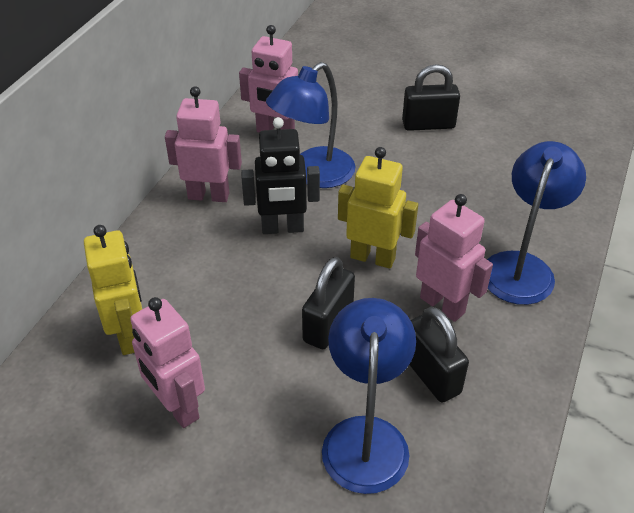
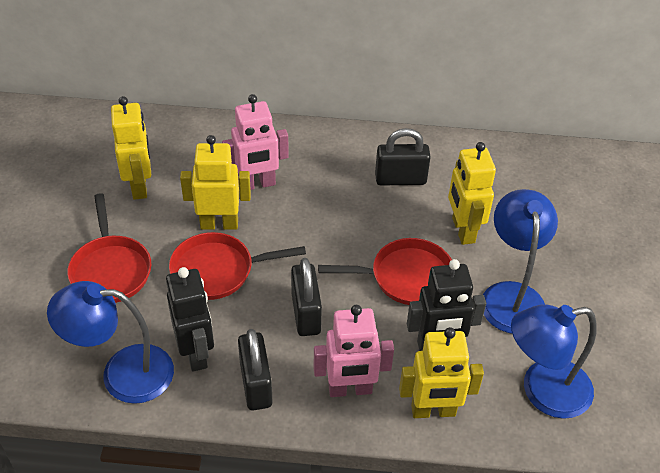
black robot: [241,117,320,234] = 1 -> [166,267,214,372] [407,259,486,351] = 2
pink robot: [130,297,205,428] [165,86,242,202] [239,25,298,133] [415,194,493,322] = 4 -> [222,94,289,190] [313,305,394,397] = 2
red pan: none = 0 -> [67,193,151,303] [169,232,306,300] [318,238,452,305] = 3
yellow robot: [84,225,142,355] [338,147,418,269] = 2 -> [111,96,151,200] [180,135,251,230] [399,327,484,418] [448,142,496,245] = 4

